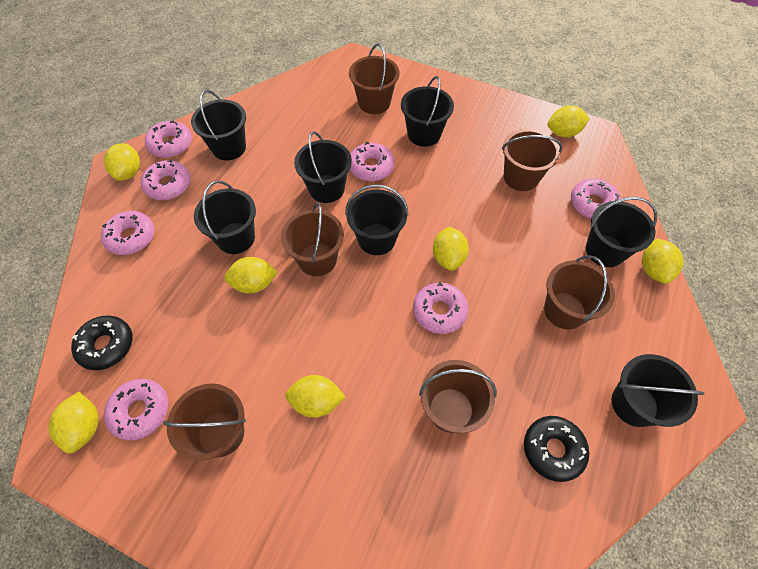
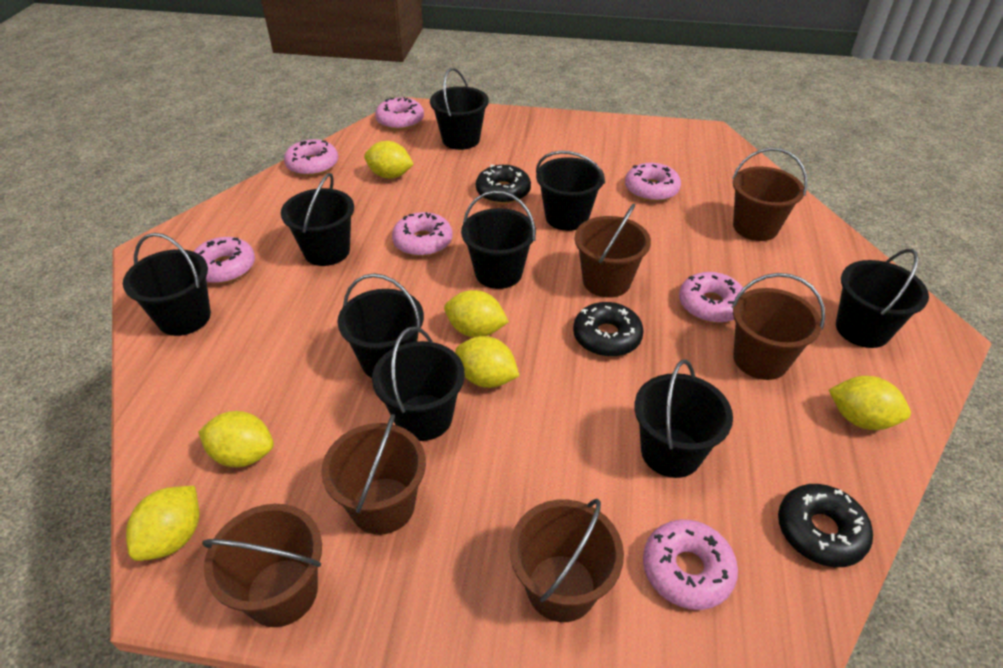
black bucket: [191,90,246,160] [194,180,256,254] [294,131,352,203] [345,184,408,255] [401,76,454,147] [586,197,657,267] [612,354,704,427] = 7 -> [123,233,211,336] [281,173,354,266] [338,273,424,378] [372,327,465,441] [430,68,489,150] [461,190,536,289] [536,151,605,231] [634,359,733,478] [836,249,929,348] = 9
black donut: [71,316,132,370] [524,416,589,482] = 2 -> [476,165,531,204] [573,302,644,357] [778,484,873,567] = 3
yellow lemon: [48,392,99,454] [104,143,140,180] [224,257,278,294] [285,375,346,418] [433,227,469,271] [548,105,590,138] [642,238,684,284] = 7 -> [126,486,199,561] [198,411,274,467] [364,141,414,179] [444,290,509,337] [455,336,519,388] [829,376,911,430] = 6

